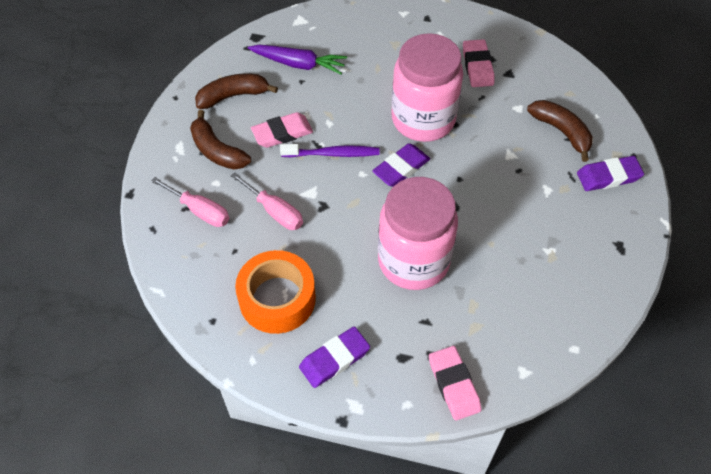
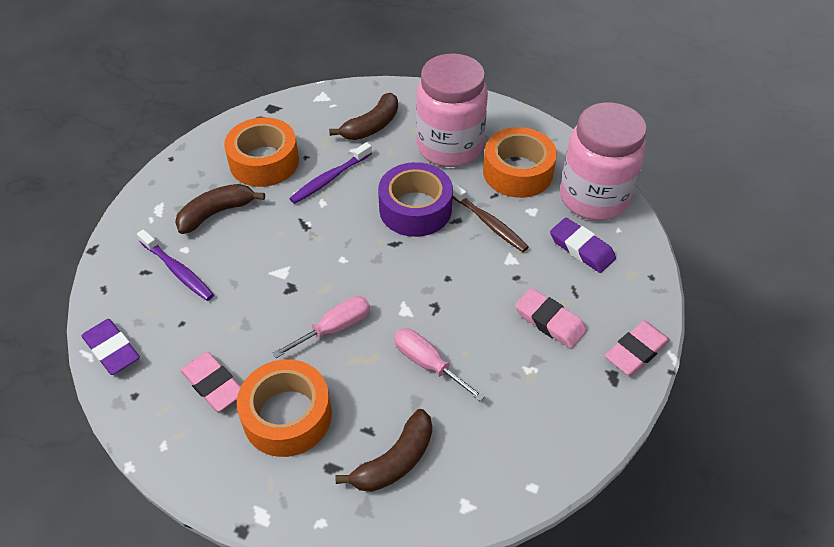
brown toothbrush: none = 0 -> [452,182,529,252] = 1
orange tape: [235,250,316,334] = 1 -> [224,117,299,187] [237,359,332,457] [483,127,557,198] = 3
purple carrot: [248,45,347,75] = 1 -> none = 0
purple eraser: [299,326,370,388] [372,143,430,187] [577,156,644,191] = 3 -> [81,319,140,375] [550,218,616,273] = 2
purple tape: none = 0 -> [378,162,453,237] = 1
purple toothbrush: [280,144,380,157] = 1 -> [137,229,214,301] [289,142,372,204] = 2

